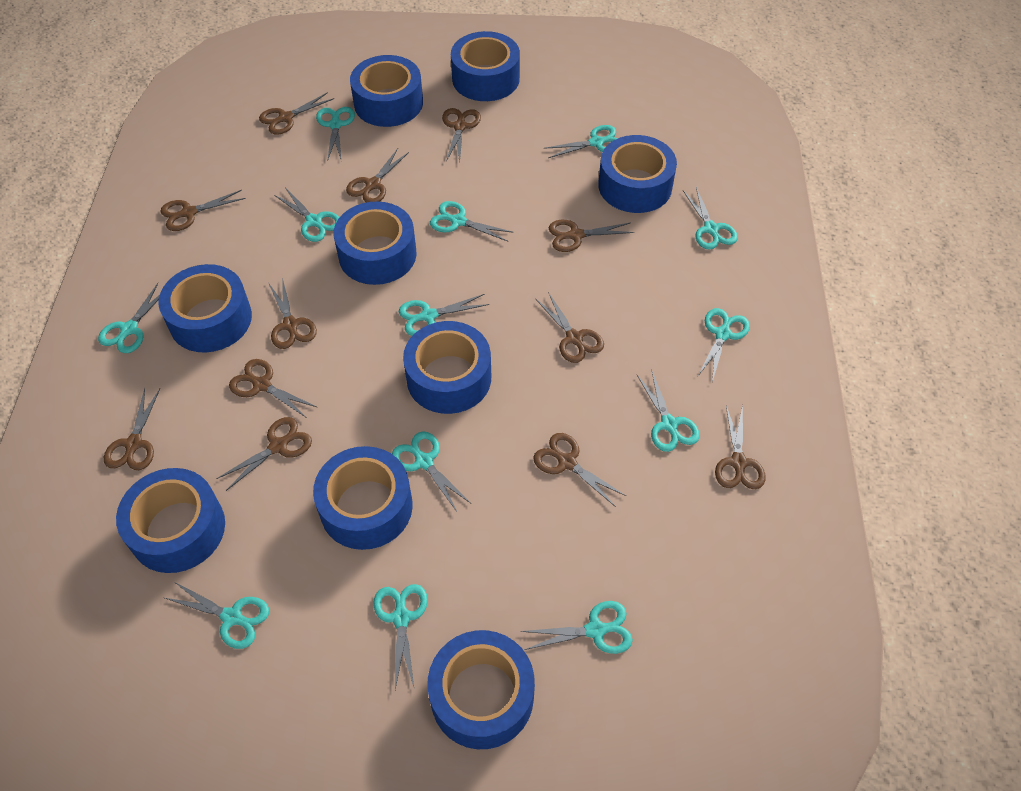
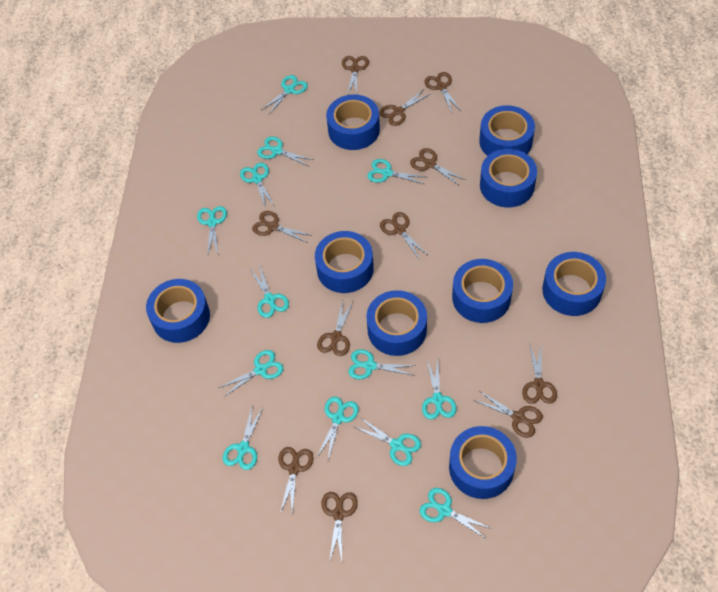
brown scissors: [104,388,160,470] [160,190,246,231] [216,417,312,491] [229,359,317,418] [259,92,334,135] [269,278,317,349] [346,148,409,203] [442,108,481,162] [533,433,626,507] [536,292,604,363] [549,220,634,252] [715,405,765,489] = 12 -> [252,211,312,243] [279,447,314,513] [317,300,353,356] [321,492,358,562] [342,56,369,94] [379,89,430,126] [380,212,428,259] [410,148,465,186] [424,72,461,112] [474,391,543,438] [522,346,557,404] = 11

